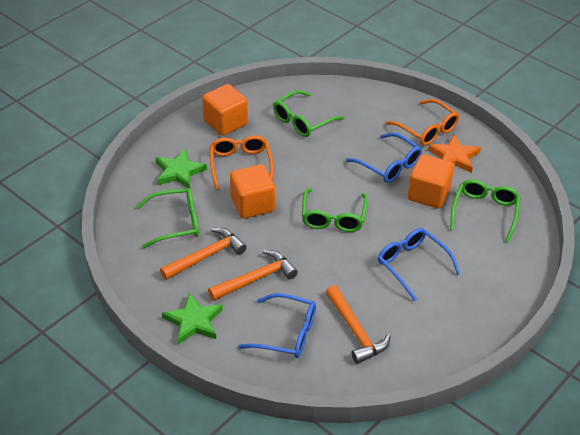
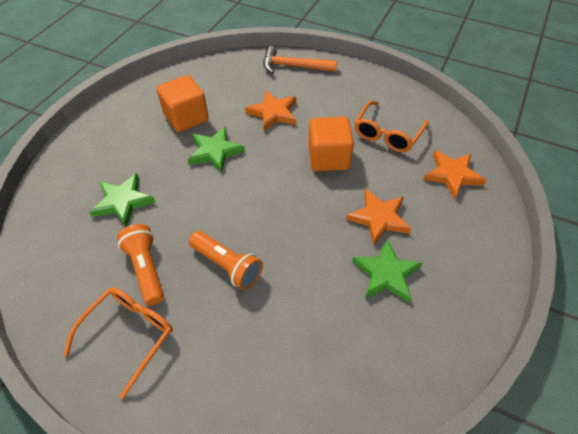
blue glasses: [238,293,316,358] [346,133,422,183] [378,228,460,301] = 3 -> none = 0
green glasses: [136,188,199,248] [273,90,345,137] [302,188,368,232] [450,179,521,243] = 4 -> none = 0
green star: [156,149,207,188] [162,293,223,345] = 2 -> [89,174,155,227] [187,127,245,173] [352,239,423,303] = 3
orange cube: [202,84,248,136] [230,164,275,219] [408,154,454,209] = 3 -> [157,75,209,132] [308,117,354,171] = 2
orange flashlight: none = 0 -> [117,224,164,306] [189,231,263,290] = 2
orange hammer: [160,228,247,280] [208,250,298,301] [326,285,391,364] = 3 -> [263,46,337,74] = 1
orange star: [428,135,481,173] = 1 -> [245,90,296,131] [346,189,411,245] [423,150,487,199] = 3

